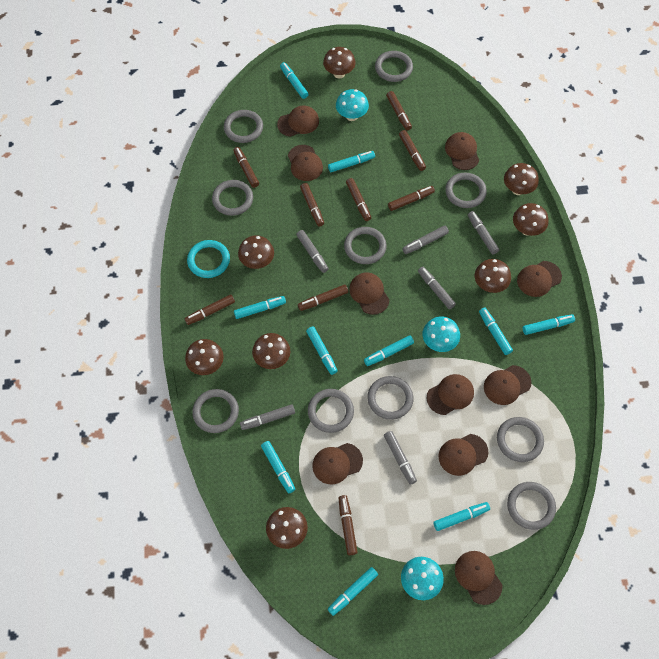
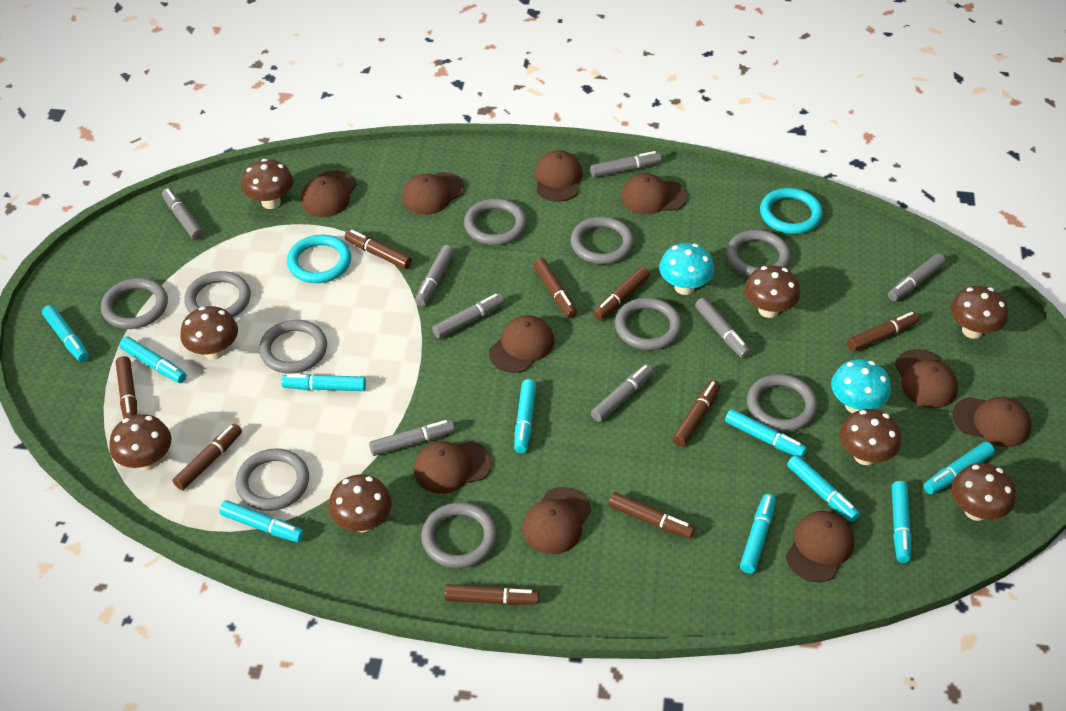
grey marker: [240,404,295,430] [296,230,328,273] [384,431,417,485] [402,226,449,254] [418,267,456,309] [468,211,499,255] = 6 -> [162,188,203,240] [369,420,455,456] [415,245,455,306] [432,293,505,339] [590,151,661,178] [591,364,654,422] [695,298,751,359] [888,253,946,301] = 8
turquoise mushroom: [336,89,369,121] [401,557,444,600] [423,316,460,352] = 3 -> [659,243,714,295] [831,359,891,413] = 2
turquoise ring: [187,240,230,278] = 1 -> [287,235,351,283] [760,188,823,234] = 2

